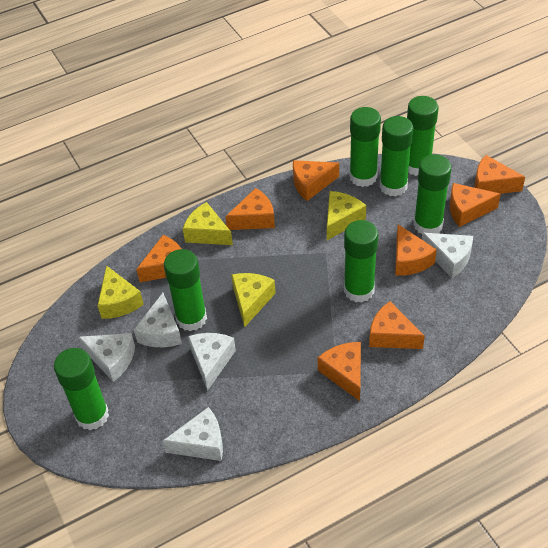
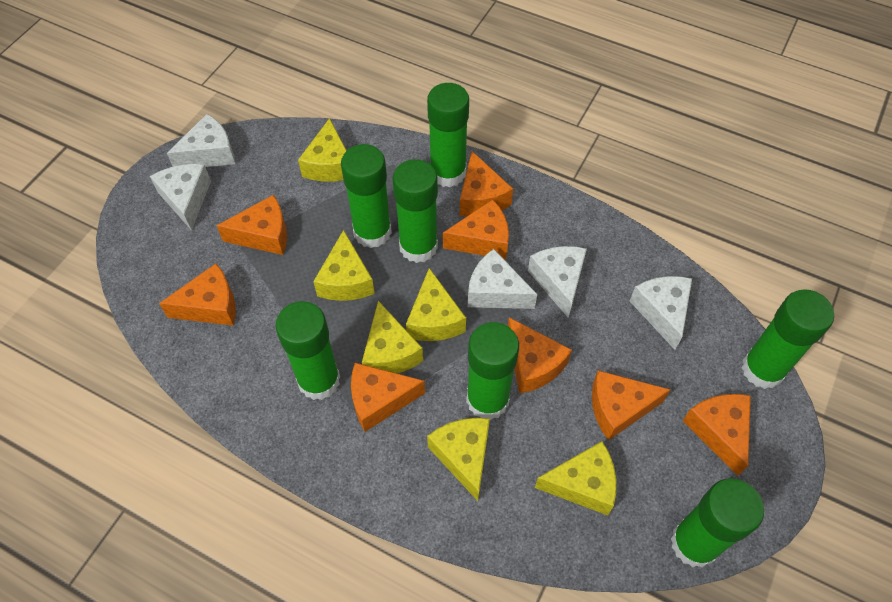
yellow cheese: [97,265,144,319] [183,202,233,245] [231,273,276,327] [327,191,366,240] = 4 -> [298,118,347,182] [313,230,375,301] [362,301,423,373] [406,268,466,341] [427,418,490,501] [535,441,616,515] = 6

